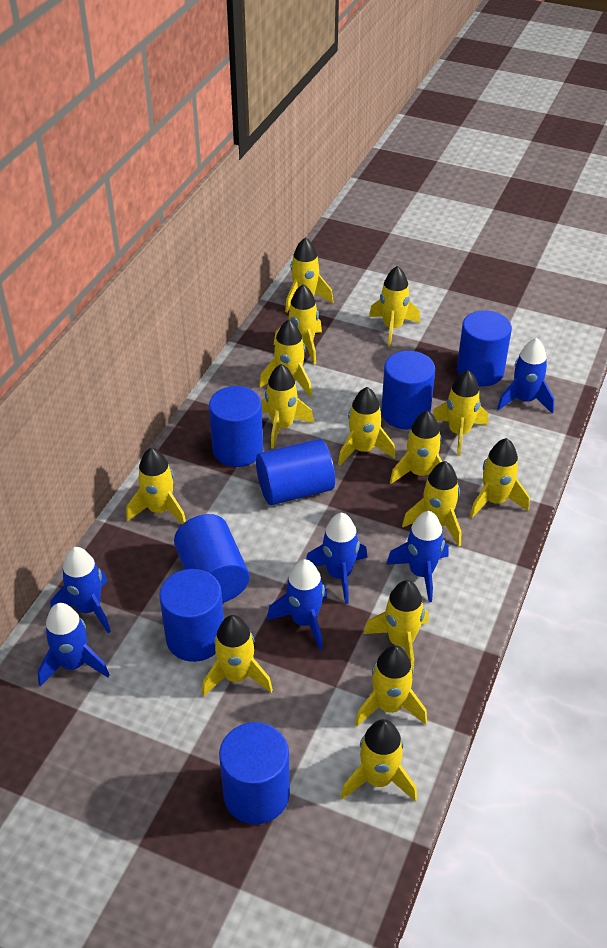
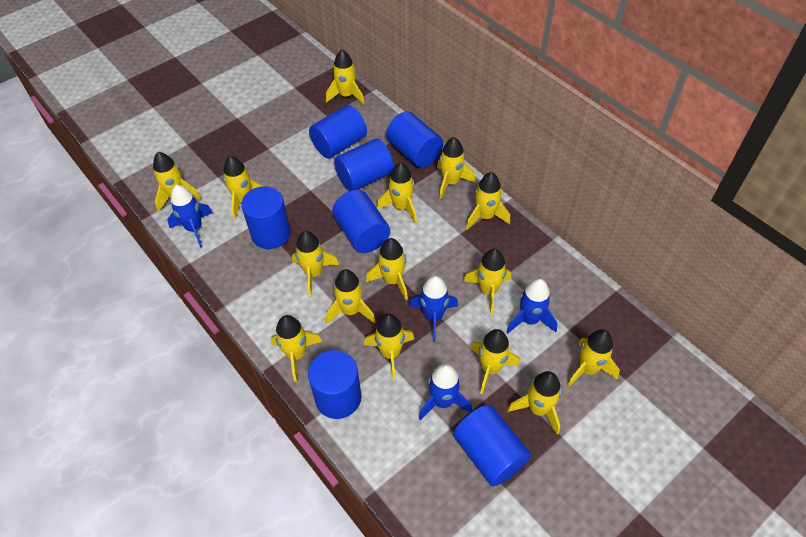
blue rocket: [38,603,109,687] [50,547,111,633] [267,559,327,650] [306,513,367,604] [386,511,449,602] [497,338,554,414] = 6 -> [167,185,213,248] [409,276,458,342] [419,364,472,420] [506,279,557,334] = 4

